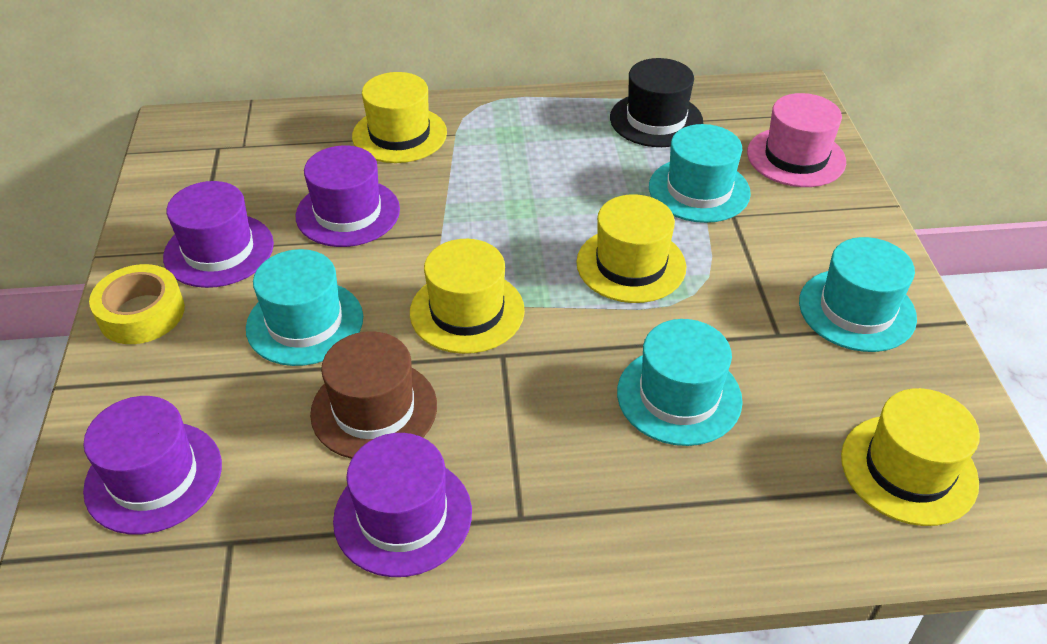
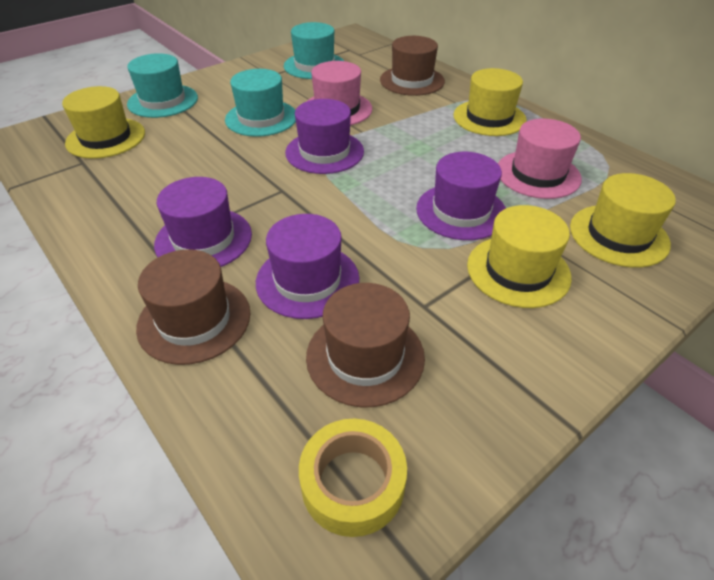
black hat: [610,58,703,147] = 1 -> none = 0
brown hat: [310,331,437,459] = 1 -> [136,249,250,365] [306,283,425,407] [380,36,445,96] = 3
pink hat: [747,93,846,187] = 1 -> [306,61,372,125] [498,119,582,199] = 2
turquoise hat: [246,249,363,366] [617,319,743,446] [649,124,751,223] [799,237,917,352] = 4 -> [127,53,198,118] [225,69,296,137] [284,22,344,79] = 3

